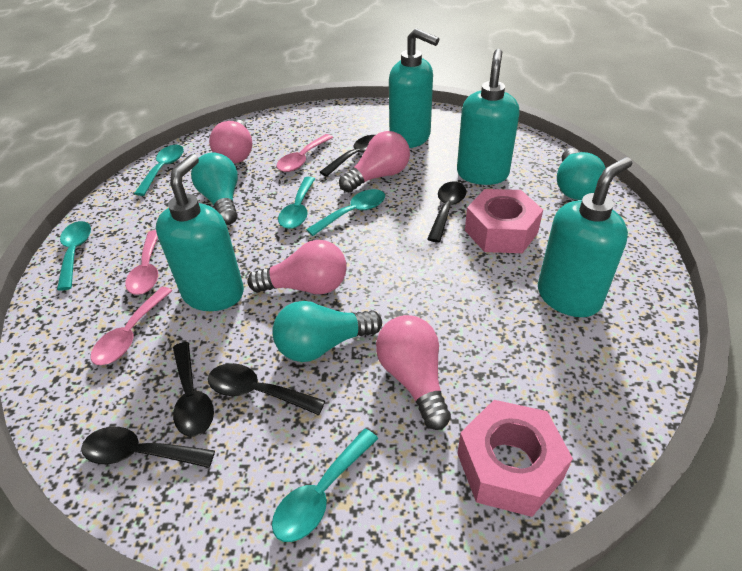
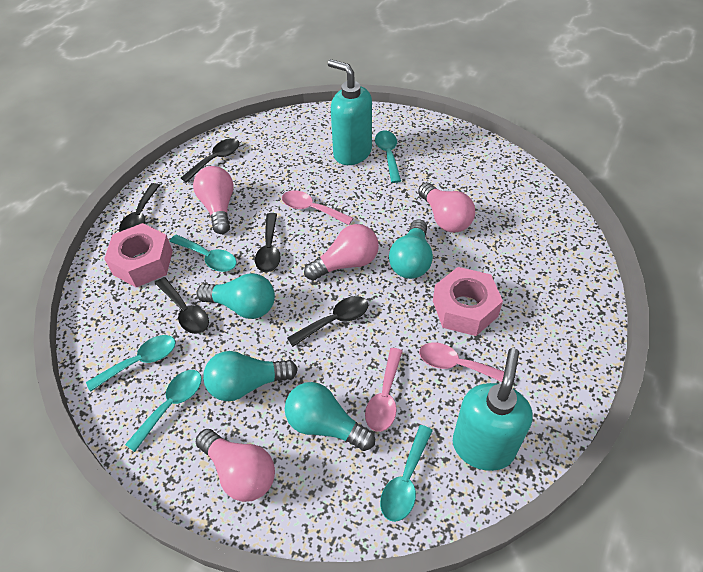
turquoise light bulb: [191,153,238,225] [272,301,382,362] [557,148,605,200] = 3 -> [197,273,275,319] [203,351,298,401] [285,382,375,451] [389,219,433,279] = 4
turquoise soap dispenser: [156,154,244,311] [389,28,439,148] [457,49,519,185] [538,157,632,317] = 4 -> [328,59,372,165] [453,348,533,471] = 2

